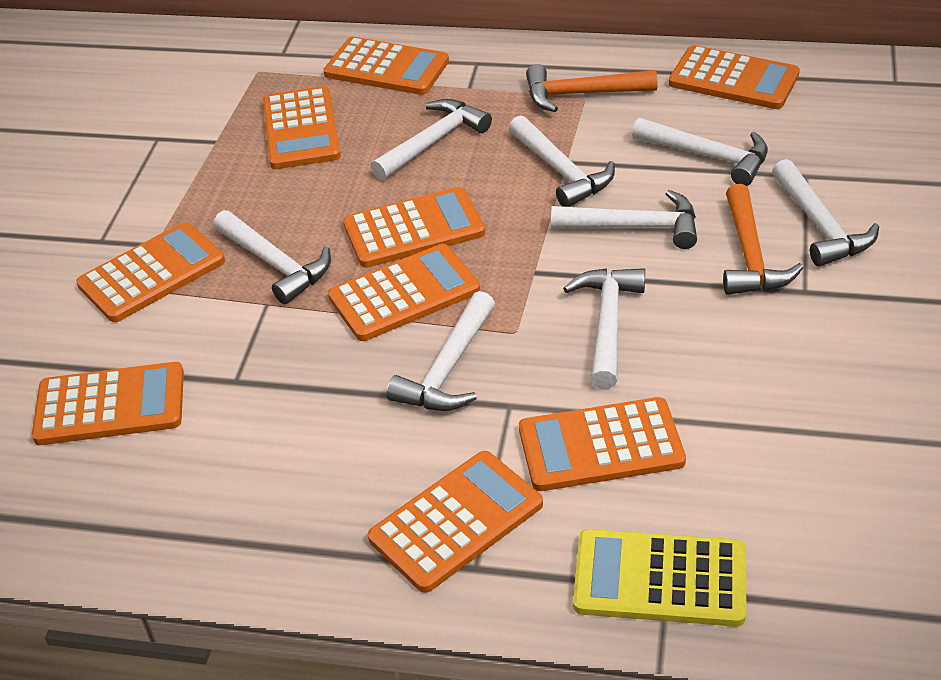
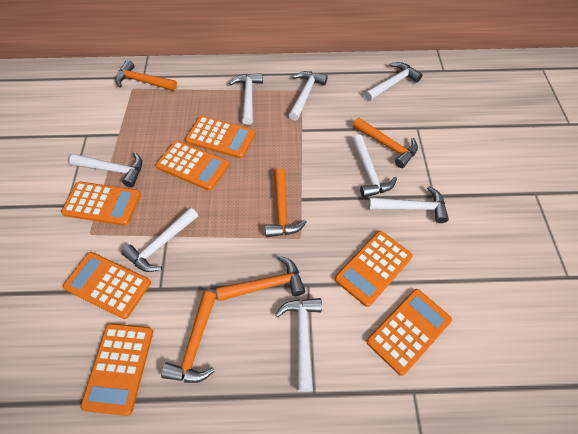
orange calculator: [32,362,184,445] [76,222,225,322] [263,86,341,169] [323,37,449,95] [328,244,480,341] [343,187,485,268] [368,451,543,593] [519,397,686,491] [669,45,800,109] = 9 -> [61,182,141,226] [63,252,151,319] [80,323,153,416] [156,140,229,191] [185,116,255,158] [335,231,413,307] [366,289,452,376] = 7
orange hammer: [526,64,657,112] [723,184,804,295] = 2 -> [115,60,177,91] [161,291,216,383] [216,256,305,301] [265,168,306,237] [353,118,418,168] = 5
yellow calculator: [573,529,746,627] = 1 -> none = 0

